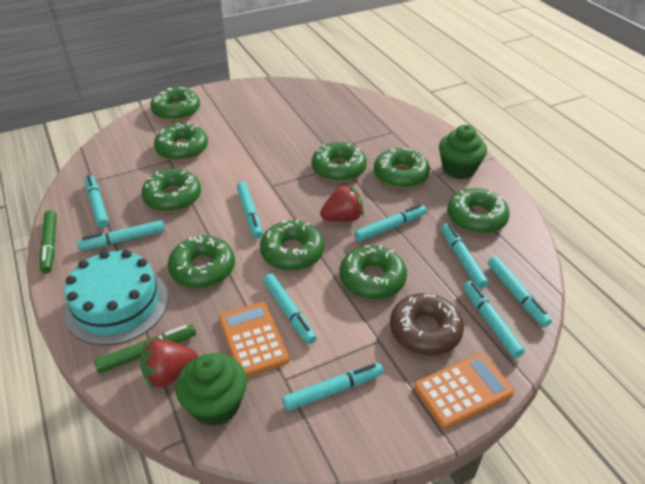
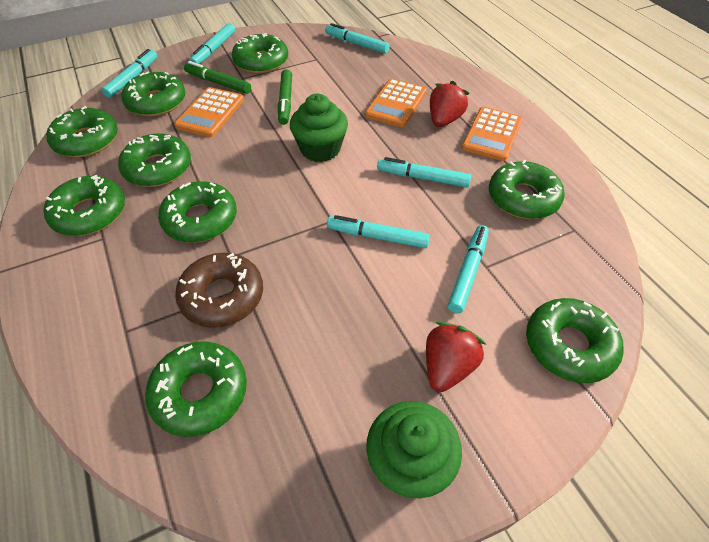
orange calculator: [219,302,289,377] [414,353,514,429] = 2 -> [174,87,244,137] [365,78,427,127] [462,107,522,161] = 3
turquoise cake: [64,250,168,346] = 1 -> none = 0
turquoise marker: [77,220,165,251] [85,175,109,228] [237,182,263,238] [263,273,316,344] [282,363,383,411] [354,204,427,242] [441,223,489,289] [463,281,525,358] [488,256,552,327] = 9 -> [102,49,157,98] [189,23,235,64] [325,23,390,54] [327,215,430,248] [377,157,471,187] [448,225,489,313] = 6

